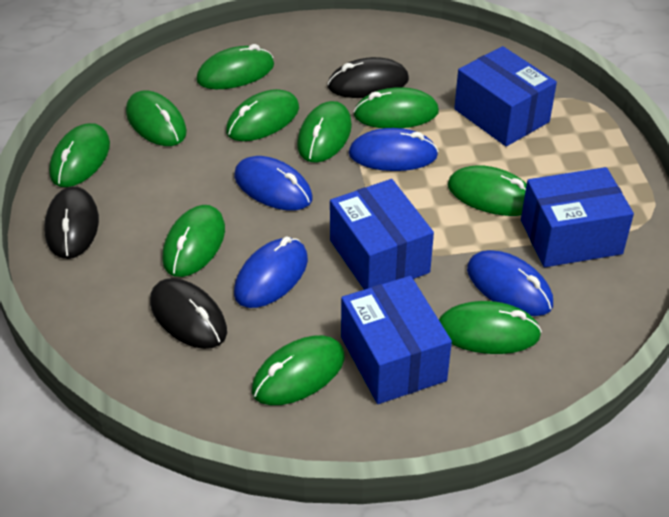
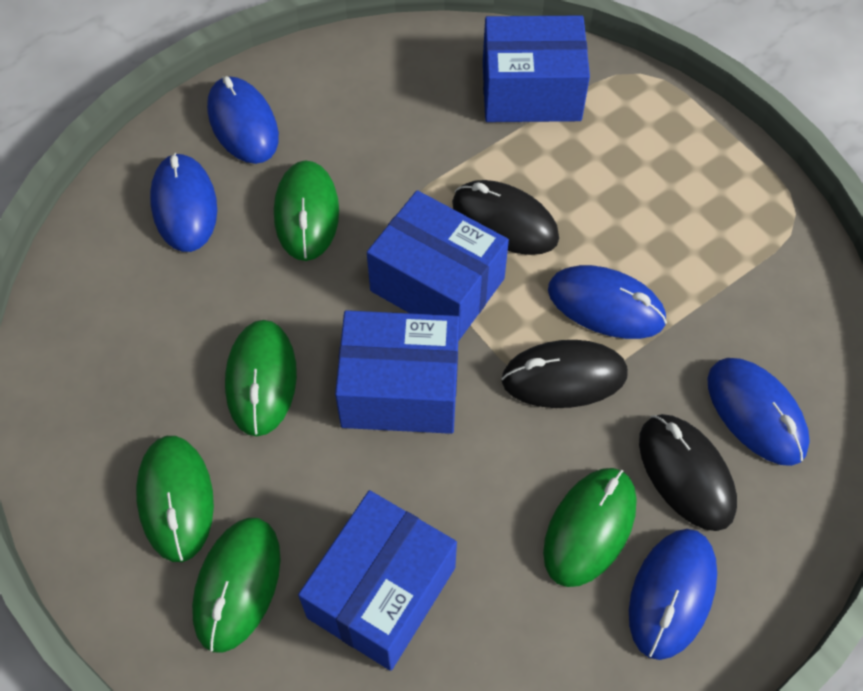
blue mouse: [234,156,312,210] [234,236,308,308] [348,128,438,171] [467,250,553,316] = 4 -> [150,153,217,252] [207,76,279,164] [548,265,667,339] [629,529,717,660] [707,358,810,466] = 5
green mouse: [49,123,110,187] [126,90,187,146] [162,205,225,277] [196,44,274,89] [226,89,299,141] [252,335,345,405] [297,101,352,163] [353,87,439,128] [439,301,542,354] [448,165,527,216] = 10 -> [136,436,214,562] [192,518,281,653] [225,320,297,436] [274,160,339,261] [543,468,637,587] = 5

